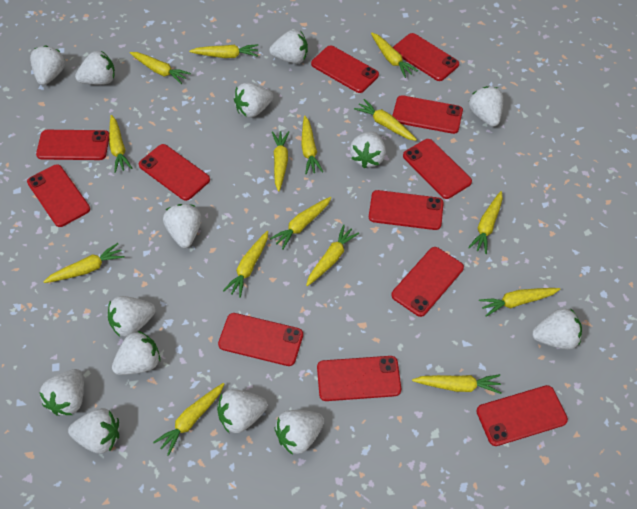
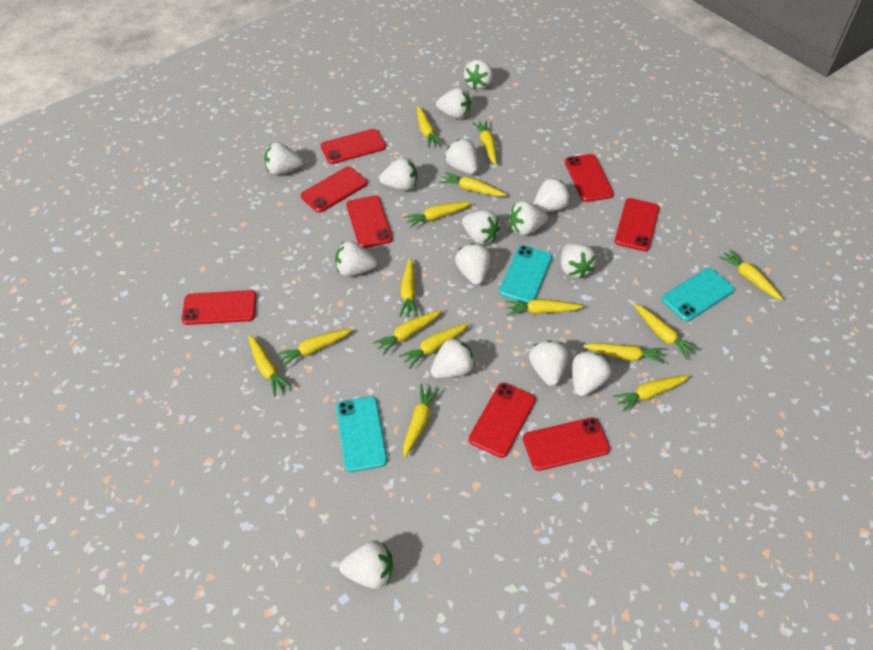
red phone: [27,164,90,227] [36,130,109,160] [139,144,210,201] [218,313,303,366] [311,46,379,93] [317,356,401,401] [369,190,444,230] [391,247,464,317] [392,95,463,134] [393,33,459,81] [403,139,472,199] [476,385,568,446] = 12 -> [182,290,257,325] [301,166,368,213] [321,129,386,164] [346,195,393,248] [469,383,536,458] [523,417,610,471] [565,154,614,202] [614,198,659,251] = 8
turquoise phone: none = 0 -> [336,396,387,472] [499,245,552,303] [662,268,735,321] = 3
white strawberry: [30,45,65,85] [40,369,84,416] [68,408,119,454] [75,51,115,85] [108,296,156,337] [112,331,160,375] [163,204,202,248] [217,389,268,433] [234,83,273,118] [269,30,308,64] [274,410,324,455] [350,131,386,168] [469,86,503,127] [532,308,582,349] = 14 -> [264,142,303,175] [335,241,377,277] [339,540,393,589] [379,158,417,191] [431,337,475,378] [436,87,471,119] [445,139,478,174] [455,243,491,285] [462,210,500,244] [464,60,493,90] [509,201,548,236] [529,340,568,386] [533,178,570,212] [561,243,596,279] [572,351,611,396] = 15

